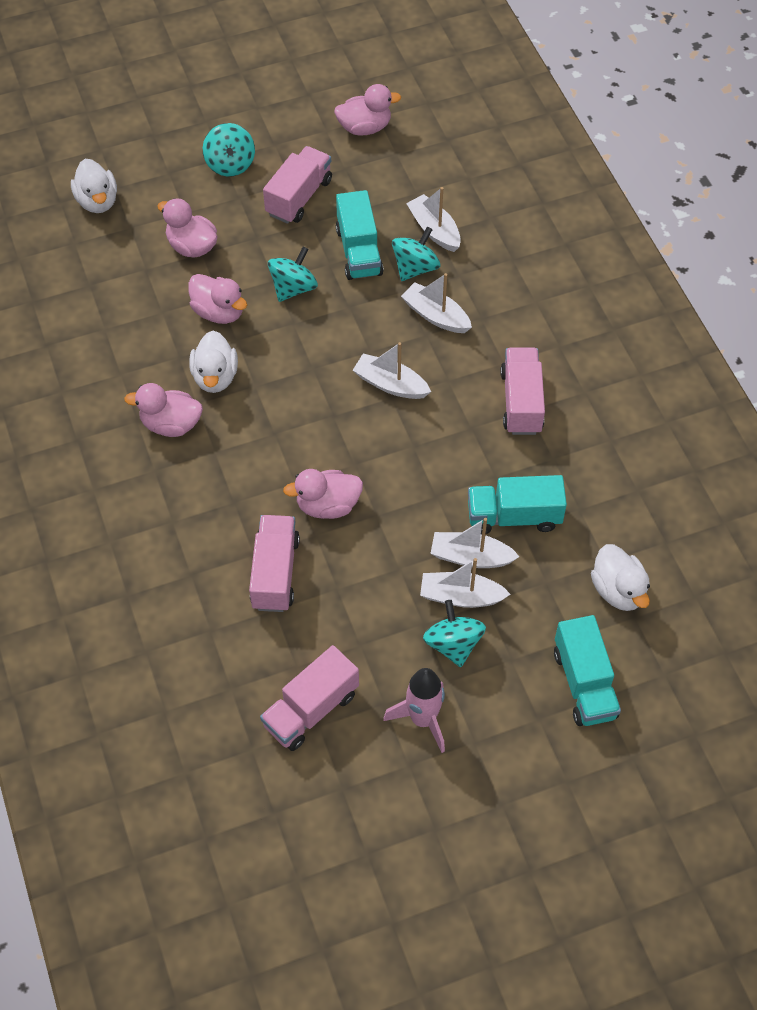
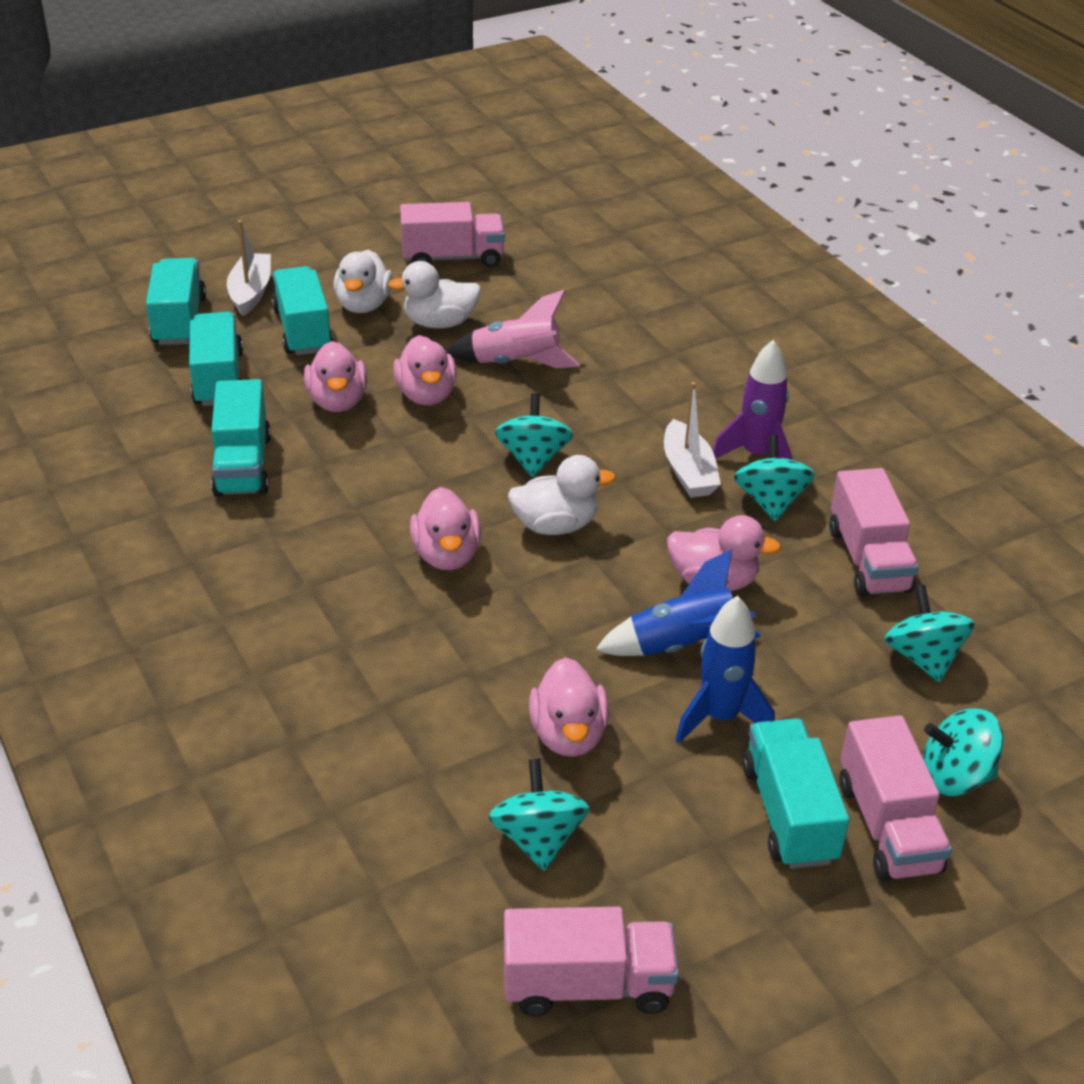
blue rocket: none = 0 -> [595,549,761,656] [676,596,775,743] = 2
purple rocket: none = 0 -> [713,340,792,460] = 1
turquoise spinning top: [203,123,255,177] [268,247,318,302] [392,227,440,281] [423,600,486,667] = 4 -> [489,759,590,871] [495,393,573,477] [734,434,815,521] [884,585,975,682] [923,708,1004,796] = 5
turquoise truck: [336,190,384,280] [468,475,567,534] [554,615,621,726] = 3 -> [146,258,206,345] [189,312,243,406] [211,379,271,497] [272,266,333,355] [742,718,849,869] = 5
white boat: [353,342,431,399] [401,273,472,333] [406,187,461,252] [420,558,510,608] [430,518,520,568] = 5 -> [227,220,271,316] [664,382,721,498] = 2

